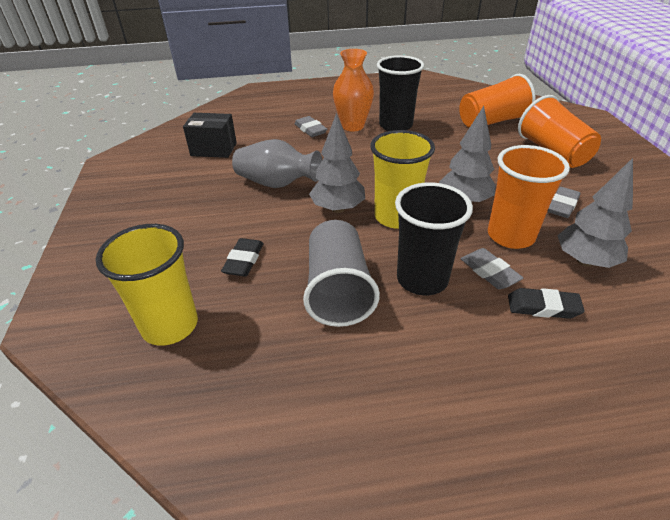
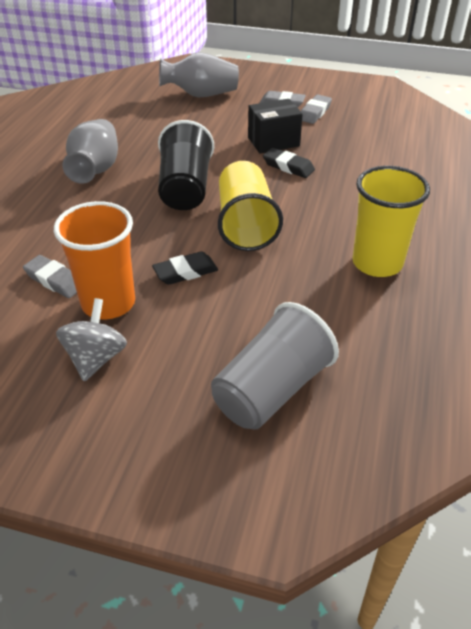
black cup: [377,55,424,131] [395,182,473,295] = 2 -> [158,120,214,210] = 1
grey spinning top: none = 0 -> [56,298,127,382] = 1
grey tree: [309,113,365,213] [439,106,496,202] [558,158,633,268] = 3 -> none = 0
grey vase: [232,139,322,188] = 1 -> [62,119,118,184] [159,52,239,98] = 2
orange cup: [459,74,536,128] [488,145,570,249] [518,95,601,168] = 3 -> [54,201,135,319] = 1
orange vase: [333,49,374,131] = 1 -> none = 0

